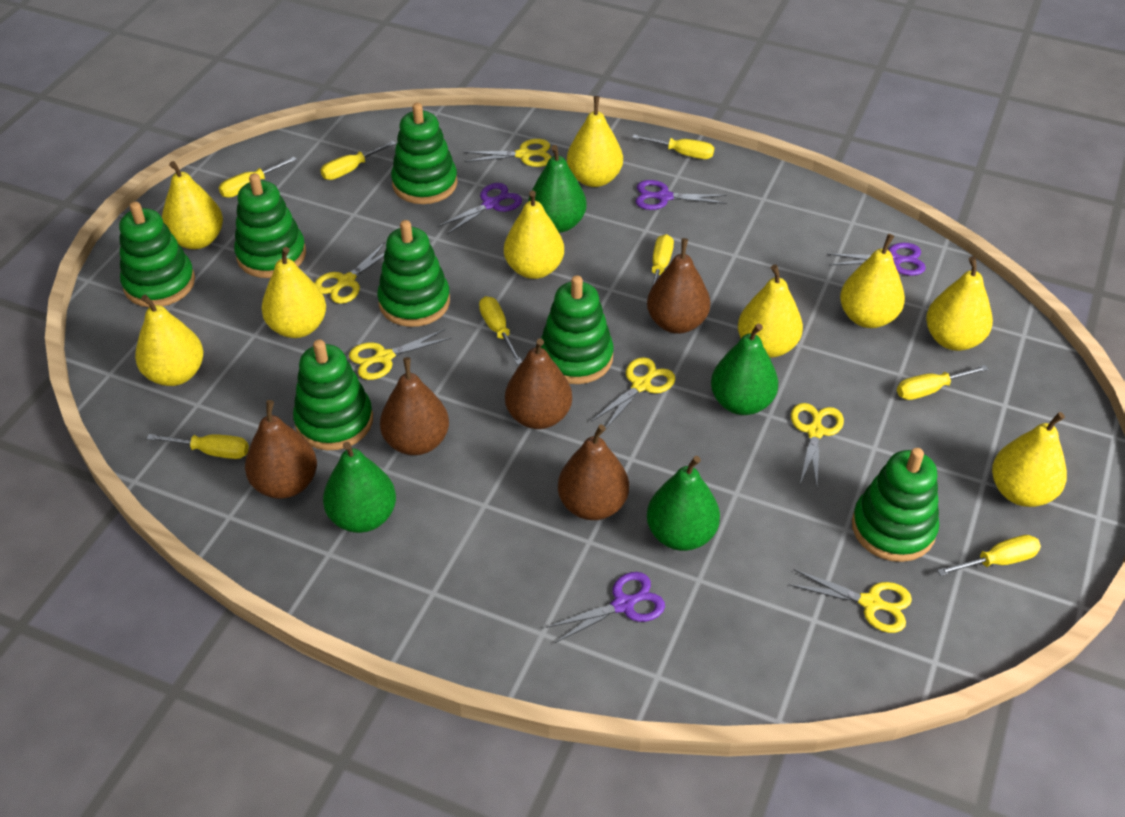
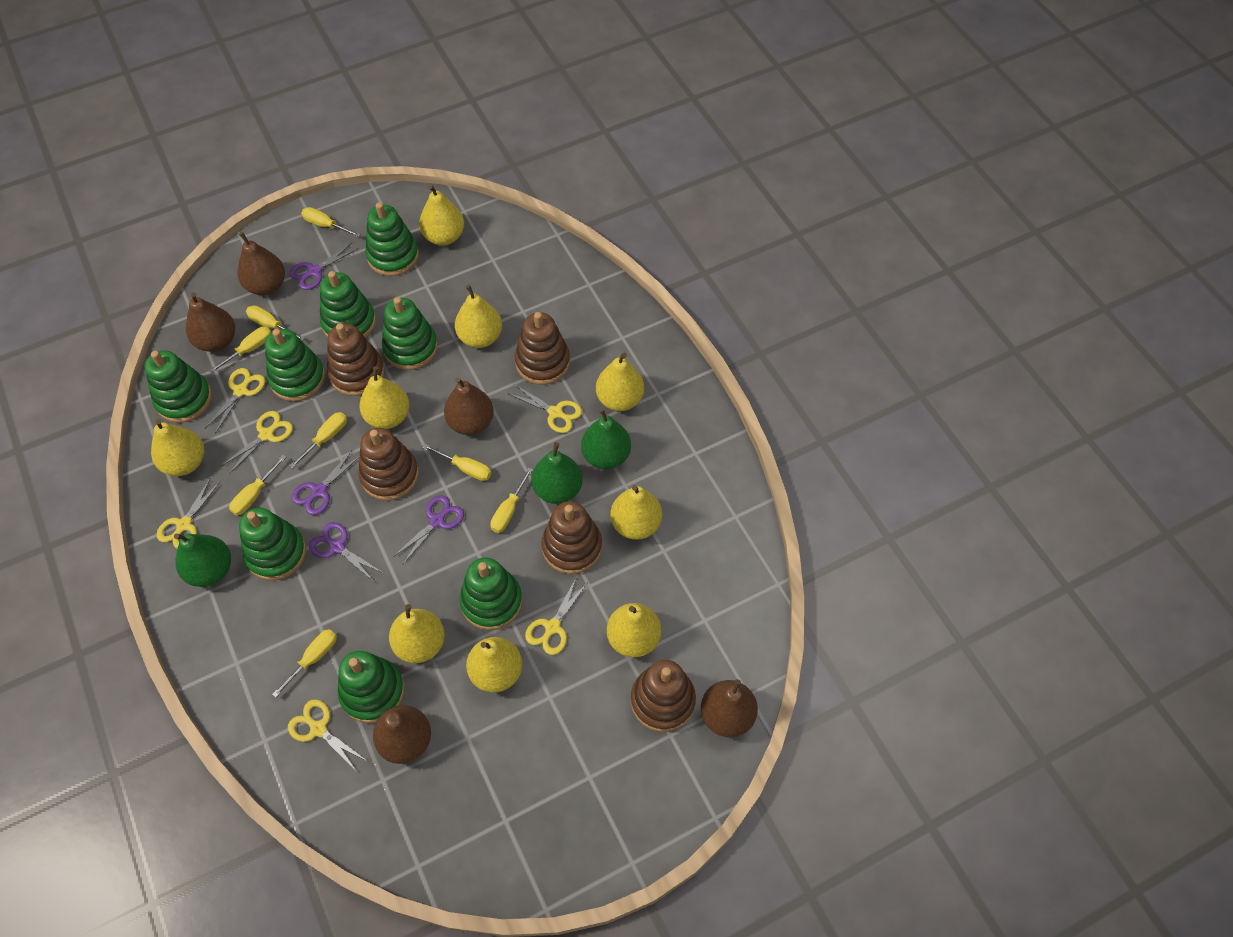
brown stacking toy: none = 0 -> [327,323,385,396] [358,428,419,501] [515,312,570,385] [541,501,602,574] [631,660,696,732] = 5
green pear: [323,442,396,533] [528,145,587,233] [647,456,720,551] [711,323,778,415] = 4 -> [174,533,231,587] [532,442,582,504] [581,408,631,469] = 3
green stacking toy: [119,201,195,307] [234,173,306,278] [293,339,373,450] [377,220,450,327] [391,103,458,204] [541,275,614,384] [852,448,939,562] = 7 -> [145,350,212,423] [239,508,306,581] [265,329,325,401] [320,271,376,338] [338,651,405,723] [365,202,419,276] [382,297,438,370] [459,557,523,630] = 8

